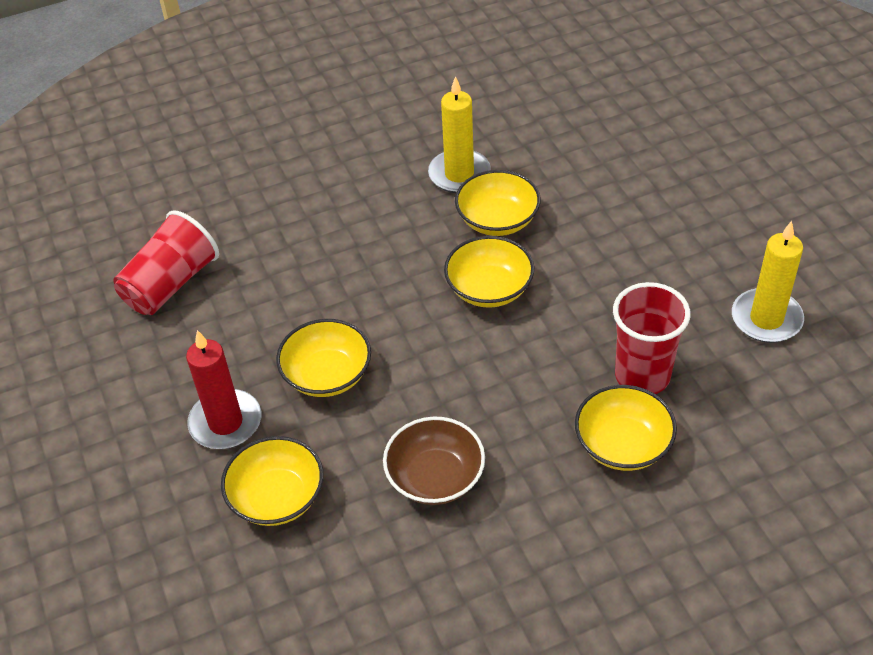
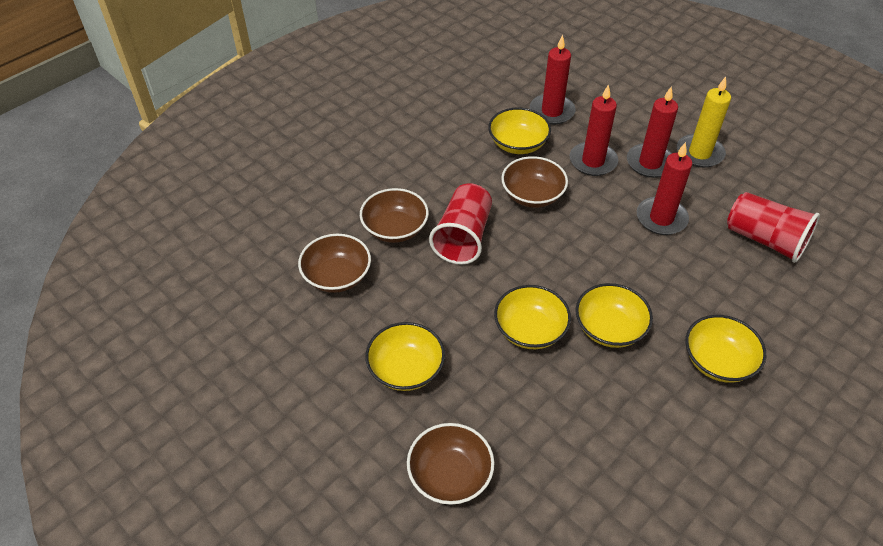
brown bowl: [383,416,485,505] = 1 -> [298,234,371,293] [360,188,429,243] [407,423,494,505] [501,156,568,208] = 4
red candle: [186,330,261,449] = 1 -> [530,35,576,125] [570,84,618,176] [627,86,678,178] [637,142,692,235] = 4
yellow candle: [428,76,491,193] [732,221,804,343] = 2 -> [677,76,731,168] = 1

